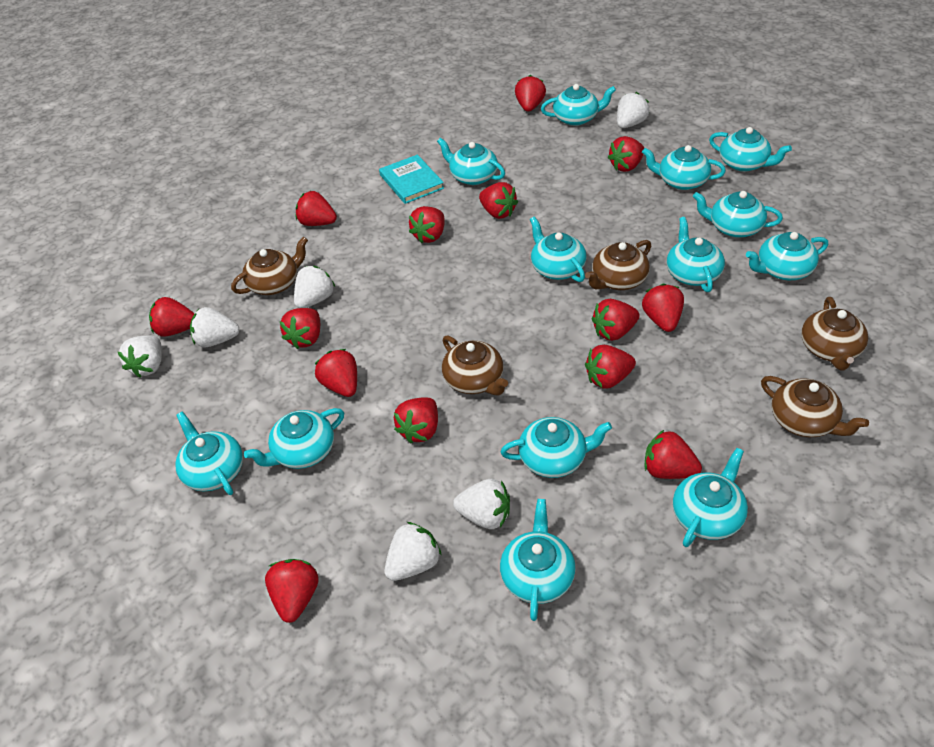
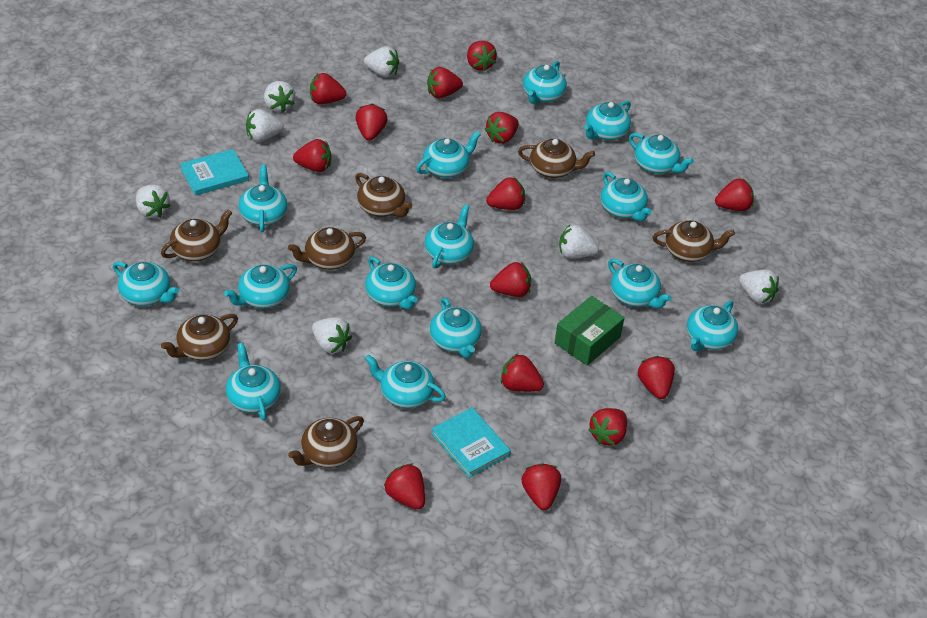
brown teapot: [231,237,308,295] [442,335,508,395] [585,240,651,290] [761,376,869,437] [801,297,868,370] = 5 -> [161,209,232,261] [161,314,238,361] [288,227,366,270] [288,416,364,468] [355,173,412,217] [518,139,595,178] [653,220,735,262] = 7
green box: none = 0 -> [555,296,624,365] = 1
turquoise book: [379,155,444,204] = 1 -> [180,149,249,196] [431,407,511,478] = 2
turquoise teapot: [175,412,243,495] [244,408,344,469] [437,138,505,185] [500,417,612,478] [500,499,576,621] [530,216,587,282] [541,84,616,126] [642,145,726,190] [667,217,725,292] [673,448,748,547] [693,191,783,237] [709,127,792,172] [746,232,828,280] = 13 -> [113,262,179,306] [224,264,297,309] [226,343,281,421] [238,165,288,232] [365,257,418,310] [365,355,446,408] [416,131,481,178] [425,205,474,269] [430,297,482,358] [523,61,567,104] [584,101,631,140] [600,172,652,221] [608,259,671,308] [629,133,694,174] [687,300,739,351] = 15
white strawberry: [118,335,162,378] [190,307,240,347] [294,266,335,308] [384,522,442,581] [453,479,510,529] [617,92,649,128] = 6 -> [136,185,171,218] [246,109,284,142] [264,81,295,113] [312,317,352,354] [364,46,399,77] [559,225,599,258] [739,269,779,304] = 7

